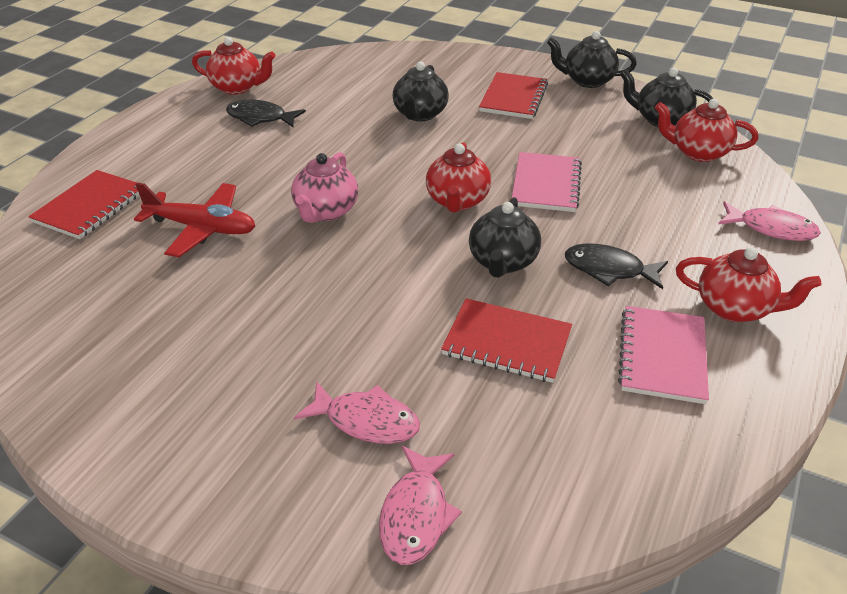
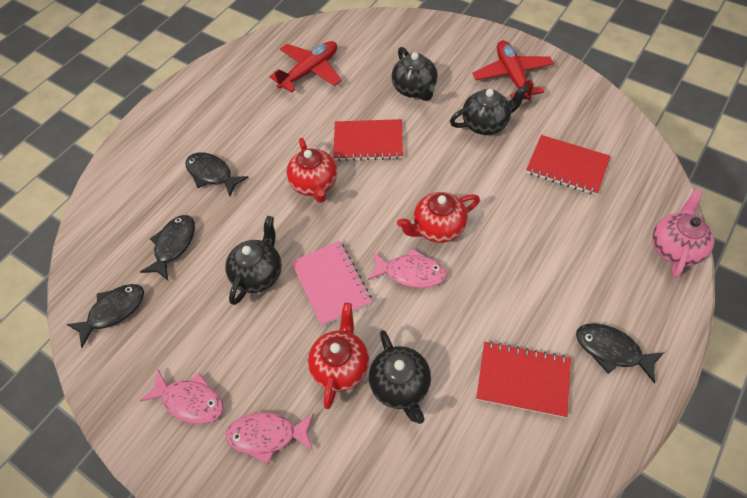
black fish: [226,100,306,127] [565,243,668,289] = 2 -> [66,284,144,348] [140,215,195,280] [185,152,249,196] [576,323,665,384] = 4
pink notebook: [512,152,582,212] [618,306,709,404] = 2 -> [291,241,372,326] = 1
red plane: [134,182,255,257] = 1 -> [269,41,342,93] [472,40,554,100] = 2
red teapot: [192,37,276,95] [426,142,491,213] [655,99,758,162] [676,247,822,322] = 4 -> [286,138,337,203] [308,303,369,409] [397,192,480,243] = 3

